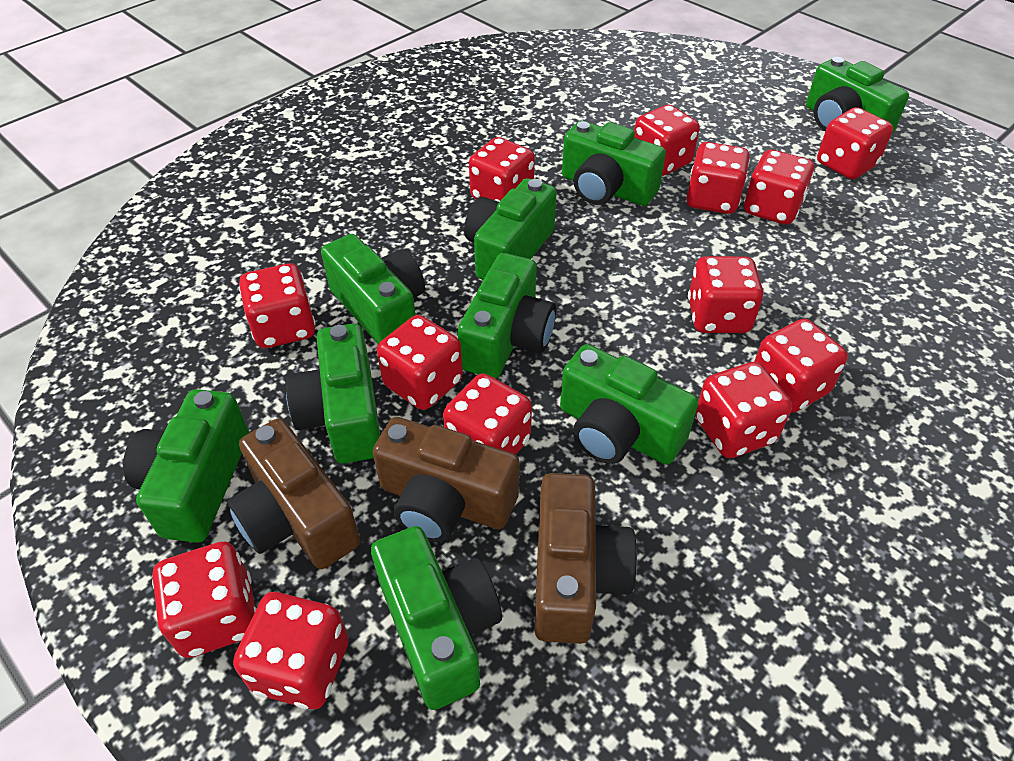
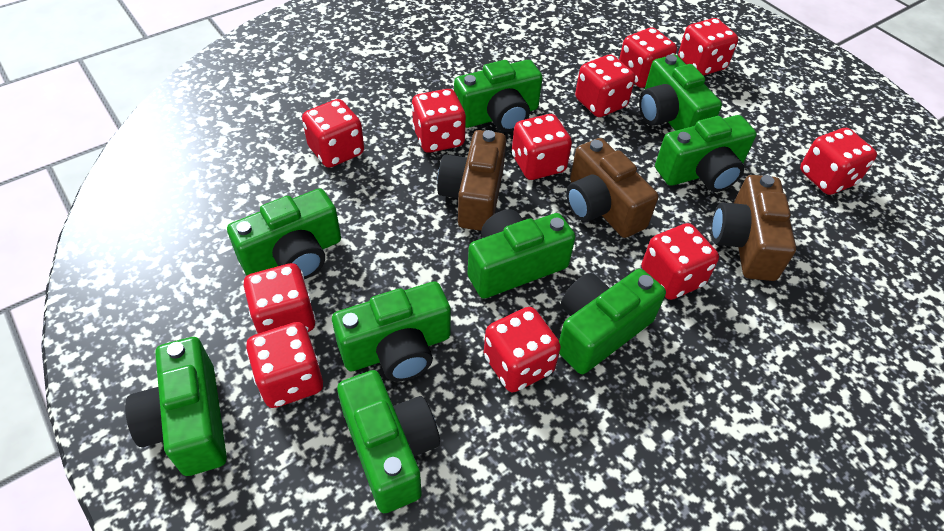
red dice: [152,541,256,658] [233,592,349,709] [239,263,316,348] [377,315,463,410] [443,373,532,455] [469,137,535,202] [634,105,700,176] [686,142,750,214] [688,256,764,333] [695,362,792,458] [744,150,814,225] [754,319,848,413] [817,107,893,179] = 13 -> [244,263,316,333] [246,322,323,408] [302,99,364,168] [412,89,466,153] [484,307,561,393] [512,114,572,180] [575,54,635,117] [619,27,677,88] [641,223,719,300] [678,18,738,76] [800,128,877,195] = 11

